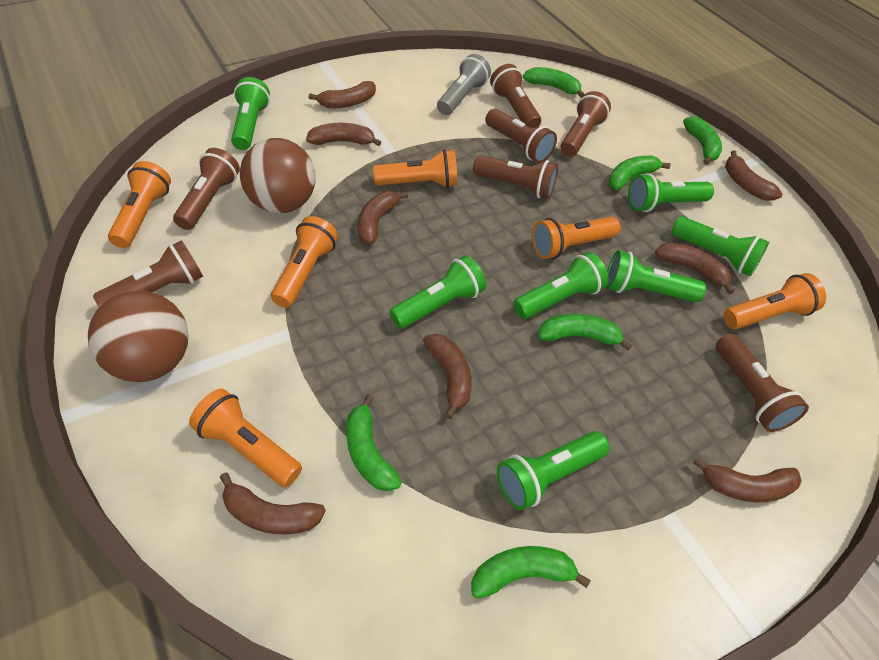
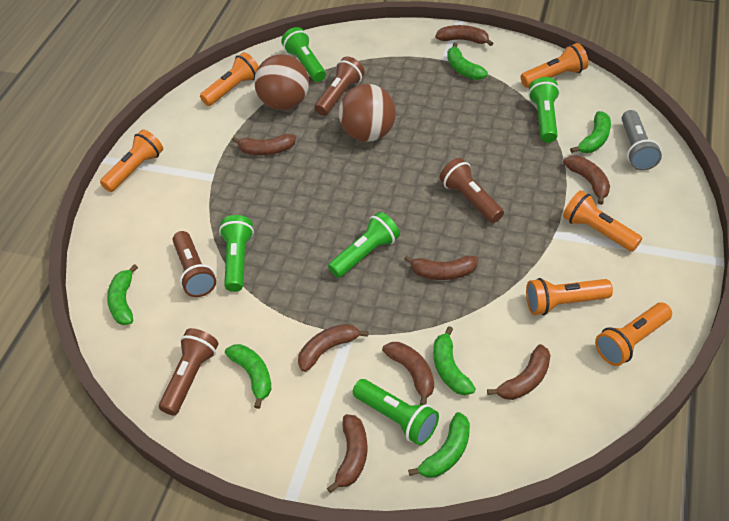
brown flashlight: [93,240,203,307] [173,148,240,230] [473,155,558,199] [485,109,557,163] [490,64,541,128] [561,91,611,157] [716,334,809,432] = 7 -> [159,328,219,415] [173,231,216,297] [315,57,365,116] [440,158,504,223] = 4
green flashlight: [231,77,270,150] [390,255,486,329] [497,431,610,510] [513,252,609,319] [606,251,706,302] [628,173,714,212] [671,216,769,276] = 7 -> [219,215,254,292] [281,27,326,82] [328,212,400,278] [353,379,439,445] [528,77,560,143] = 5

